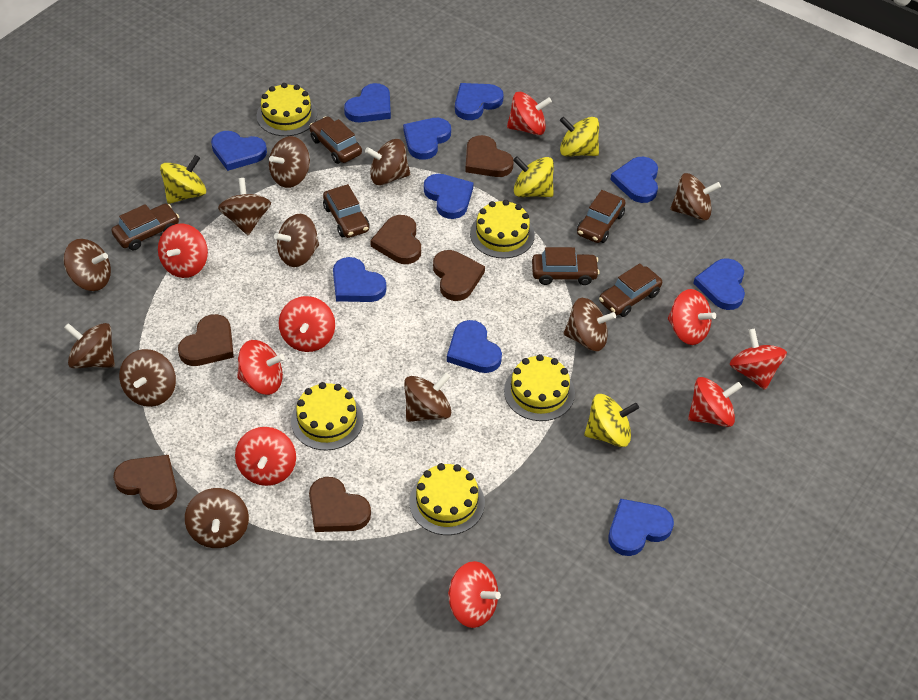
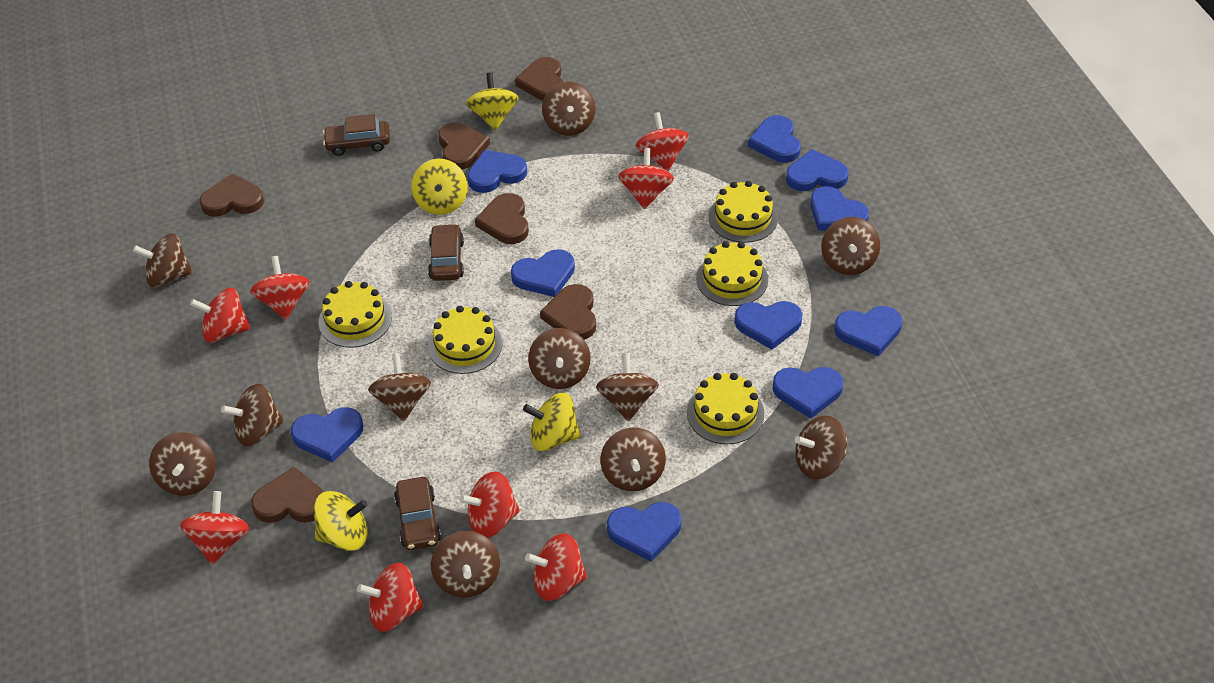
brown car: [111,204,179,250] [310,116,362,164] [323,184,369,238] [532,247,600,285] [577,190,626,243] [599,263,662,317] = 6 -> [323,114,390,156] [394,477,441,550] [428,224,464,281] = 3
red spinning top: [158,223,208,278] [235,427,296,486] [237,340,285,395] [279,296,335,352] [448,561,501,628] [507,92,552,135] [668,289,716,345] [688,377,742,427] [730,329,787,390] = 9 -> [180,491,249,565] [190,288,251,343] [250,256,310,320] [357,563,424,632] [459,472,520,538] [525,534,587,601] [618,148,674,209] [635,112,689,171] = 8

